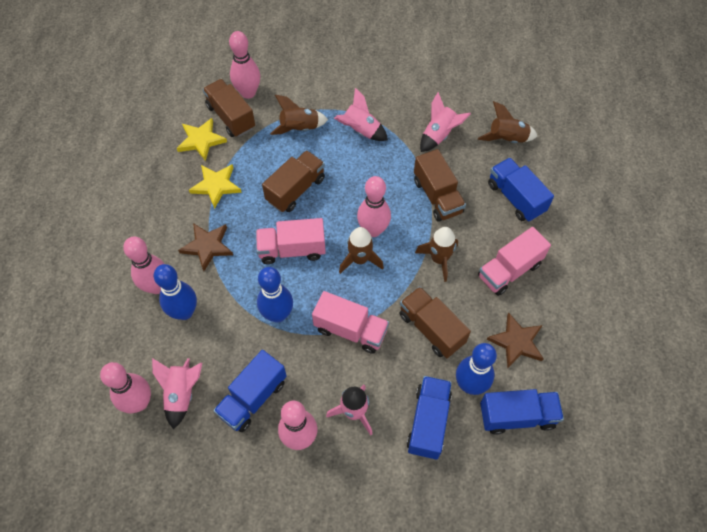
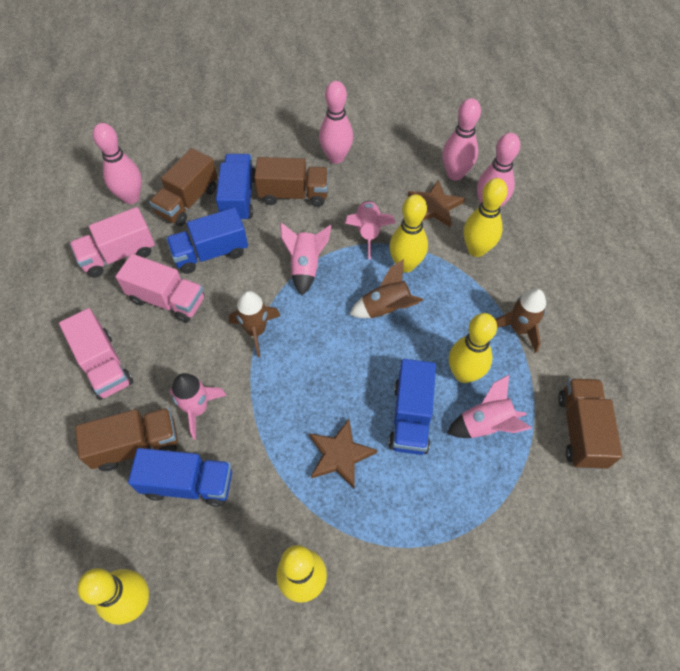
blue bowling pin: [154,264,197,320] [257,267,293,323] [456,343,497,395] = 3 -> none = 0
brown rocket: [270,95,328,135] [339,227,384,274] [415,227,458,282] [478,101,537,143] = 4 -> [229,291,280,357] [350,259,424,318] [495,289,546,353] = 3
pink bowling pin: [100,362,151,413] [123,237,164,294] [229,31,260,99] [278,401,317,450] [357,176,391,237] = 5 -> [93,123,142,204] [319,81,353,164] [443,98,481,181] [477,133,520,208] = 4
yellow bowling pin: none = 0 -> [77,568,149,625] [276,545,327,603] [389,194,428,273] [449,313,497,383] [464,178,508,257] = 5
yellow star: [177,118,227,161] [189,164,242,209] = 2 -> none = 0

